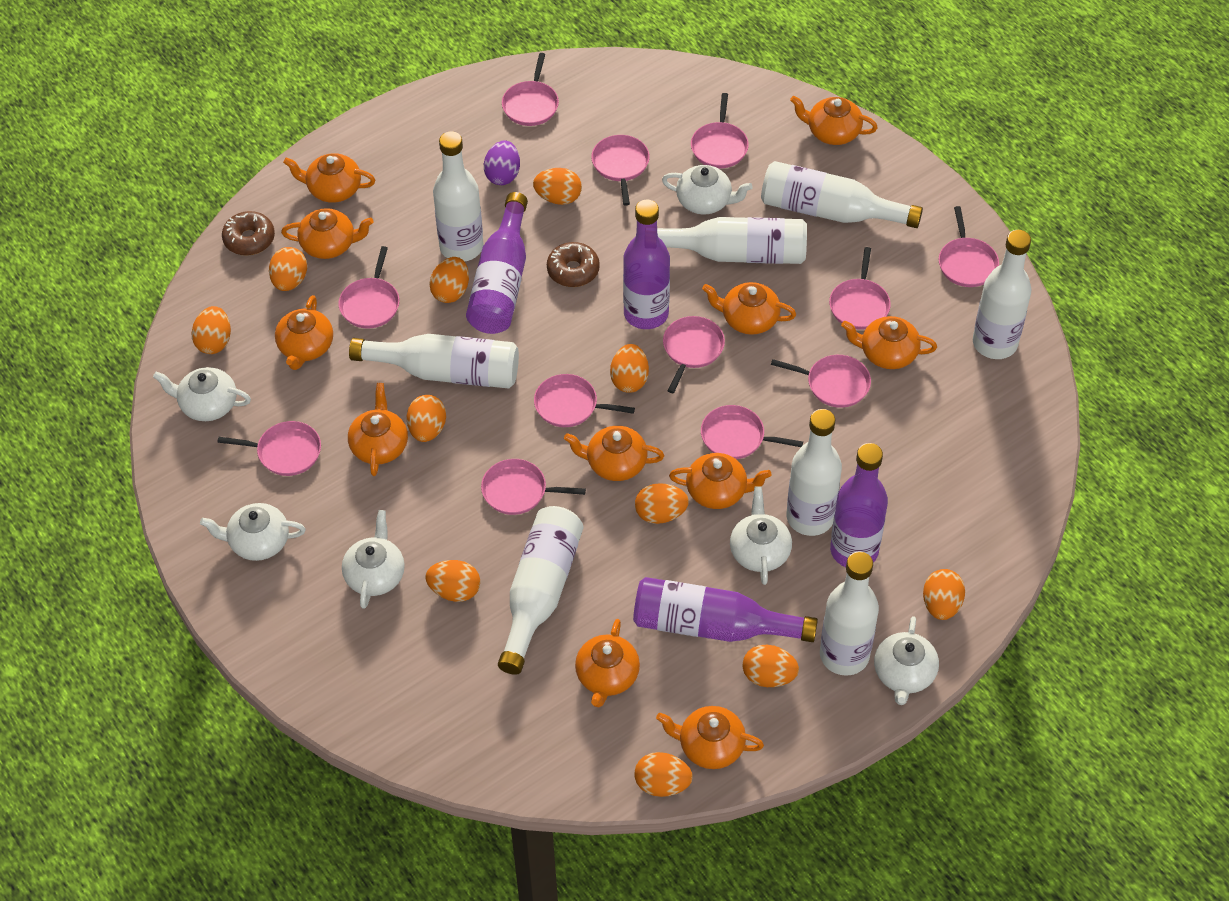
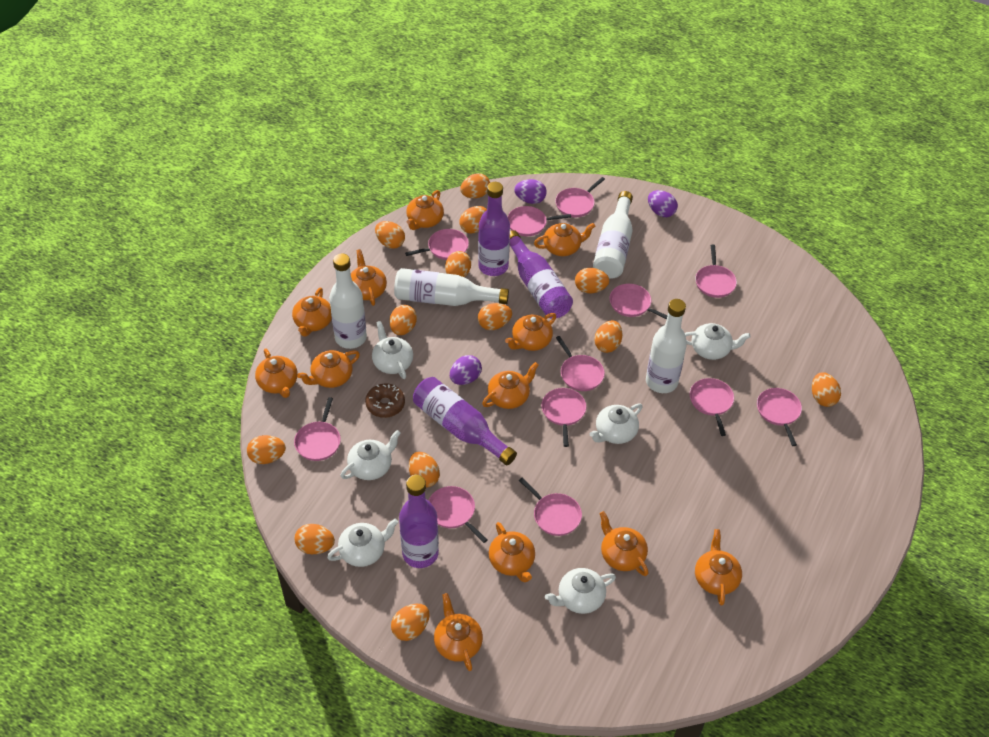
brown donut: [222,211,275,256] [547,242,600,287] = 2 -> [365,384,405,418] = 1
orange egg: [192,306,231,354] [269,247,307,291] [407,395,446,442] [426,560,480,602] [429,257,469,303] [533,168,582,205] [610,344,649,393] [634,752,693,797] [635,483,689,524] [743,645,799,687] [923,569,965,620] = 11 -> [247,435,286,464] [294,524,335,554] [375,221,405,249] [390,305,417,335] [391,604,430,641] [409,452,440,488] [445,251,471,277] [460,173,490,198] [460,206,487,234] [478,303,512,330] [575,268,610,293] [594,320,622,353] [812,372,841,407] = 13
orange teapot: [275,295,333,370] [281,208,374,259] [283,153,375,203] [348,383,408,476] [564,426,664,481] [575,619,640,707] [656,706,764,769] [669,453,771,509] [702,282,796,335] [790,96,878,145] [841,316,937,369] = 11 -> [255,348,298,398] [292,288,332,337] [297,350,360,388] [351,249,387,306] [406,190,444,230] [434,593,483,671] [482,362,539,409] [489,522,535,582] [505,313,556,351] [534,223,595,256] [599,511,648,576] [695,529,742,606] = 12
purple egg: [484,140,520,185] = 1 -> [450,355,482,385] [514,179,546,204] [648,190,678,217] = 3
white bottle: [349,334,519,388] [433,131,484,262] [498,506,583,675] [657,217,807,264] [761,161,923,228] [786,409,842,536] [820,552,879,676] [973,230,1031,359] = 8 -> [329,254,367,349] [394,268,509,306] [593,191,633,279] [646,299,687,393] = 4

